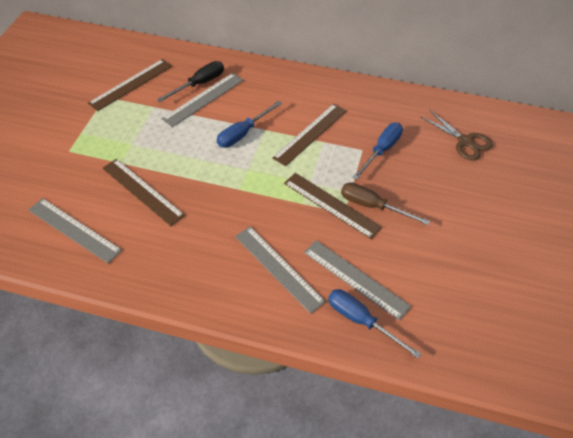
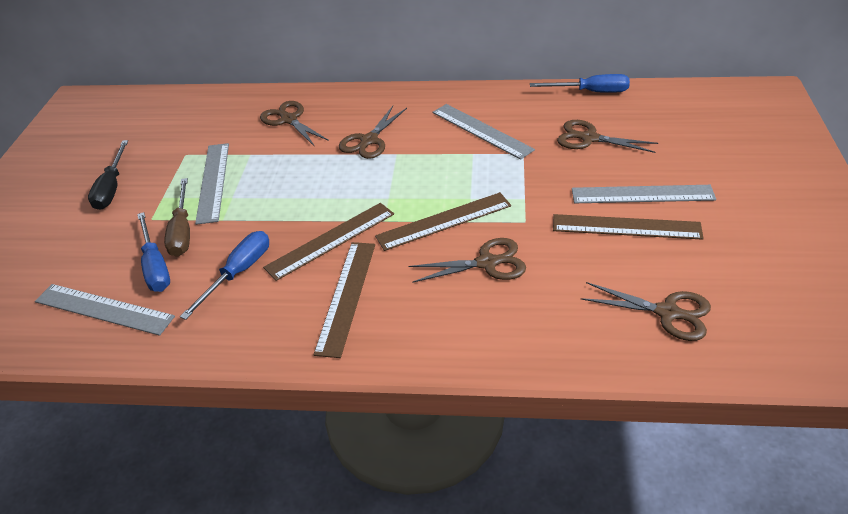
brown scissors: [421,110,493,161] = 1 -> [260,101,329,147] [339,106,407,159] [409,238,526,283] [557,120,658,153] [581,282,711,341] = 5

